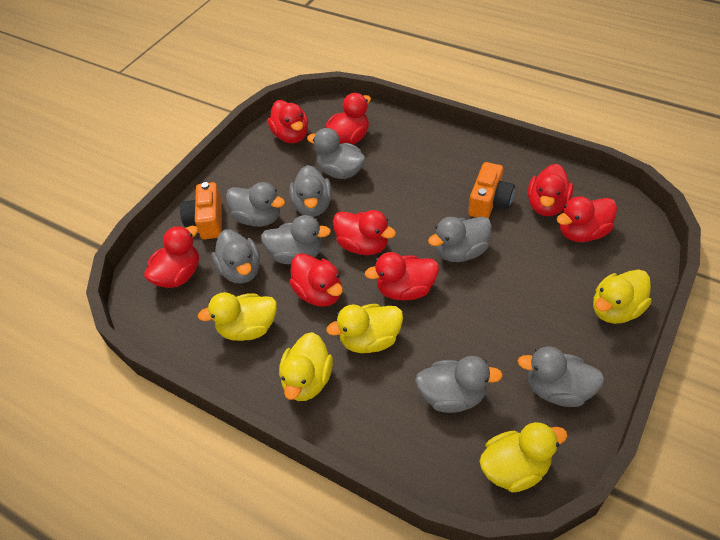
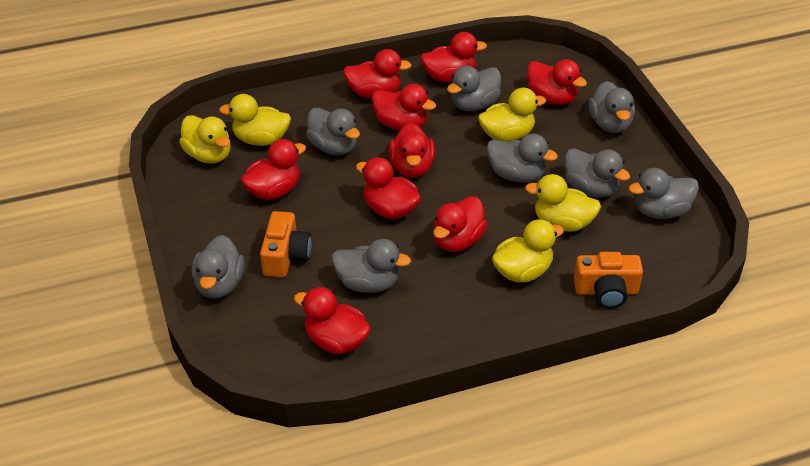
red duck: [144,226,199,288] [267,100,308,143] [289,253,343,307] [325,93,371,144] [333,210,396,255] [365,252,439,300] [528,164,574,216] [556,196,617,242] = 8 -> [241,139,306,200] [294,287,371,354] [343,49,412,98] [356,157,421,219] [372,84,436,131] [389,123,435,178] [421,32,487,82] [433,196,487,252] [527,59,587,105] = 9

